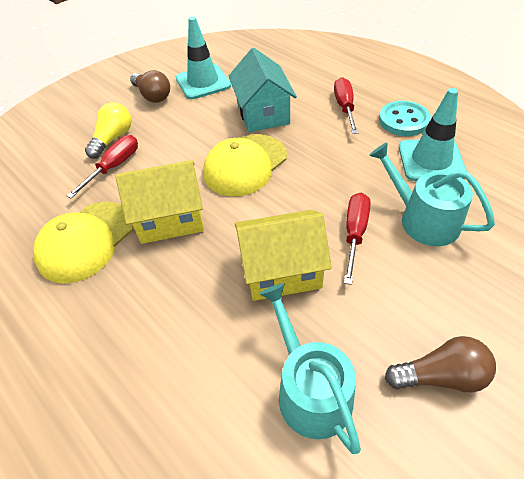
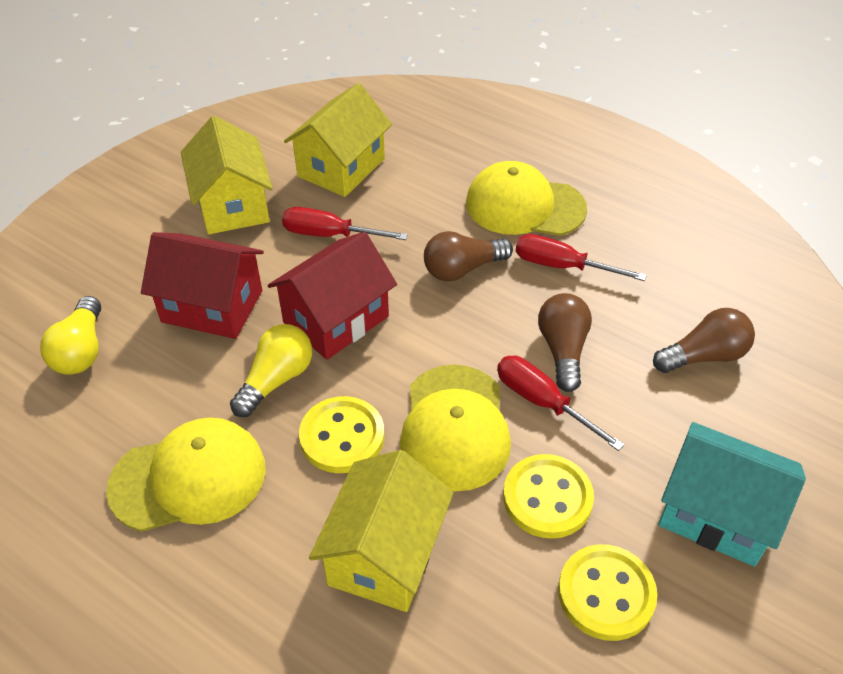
brown light bulb: [130,70,170,103] [385,336,496,393] = 2 -> [424,231,513,282] [538,293,592,392] [653,308,755,373] = 3
red house: none = 0 -> [141,232,264,339] [268,232,397,360] = 2
turquoise button: [379,101,431,136] = 1 -> none = 0
turquoise traffic cone: [176,17,231,99] [399,88,467,181] = 2 -> none = 0
turquoise watering can: [259,283,361,454] [369,142,495,246] = 2 -> none = 0
yellow button: none = 0 -> [299,396,384,473] [503,454,594,539] [558,544,657,641] = 3
yellow cap: [33,202,133,284] [203,134,287,196] = 2 -> [106,418,266,532] [400,364,511,491] [466,161,587,236] = 3
yellow house: [115,160,204,244] [235,210,332,301] = 2 -> [181,116,273,234] [284,83,392,197] [309,450,453,612] = 3
yellow light bulb: [85,102,132,159] = 1 -> [40,296,101,375] [230,324,312,417] = 2

